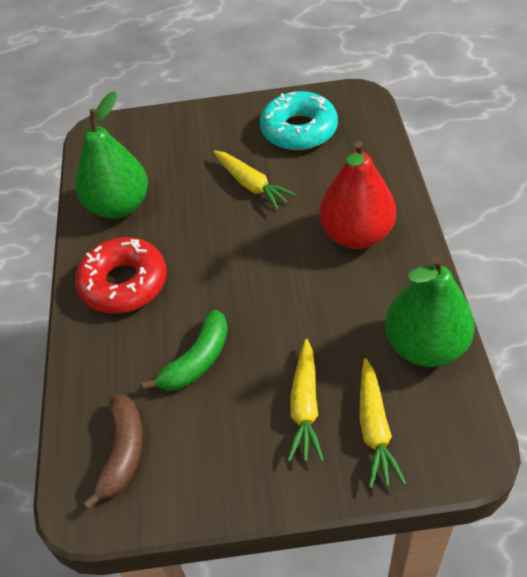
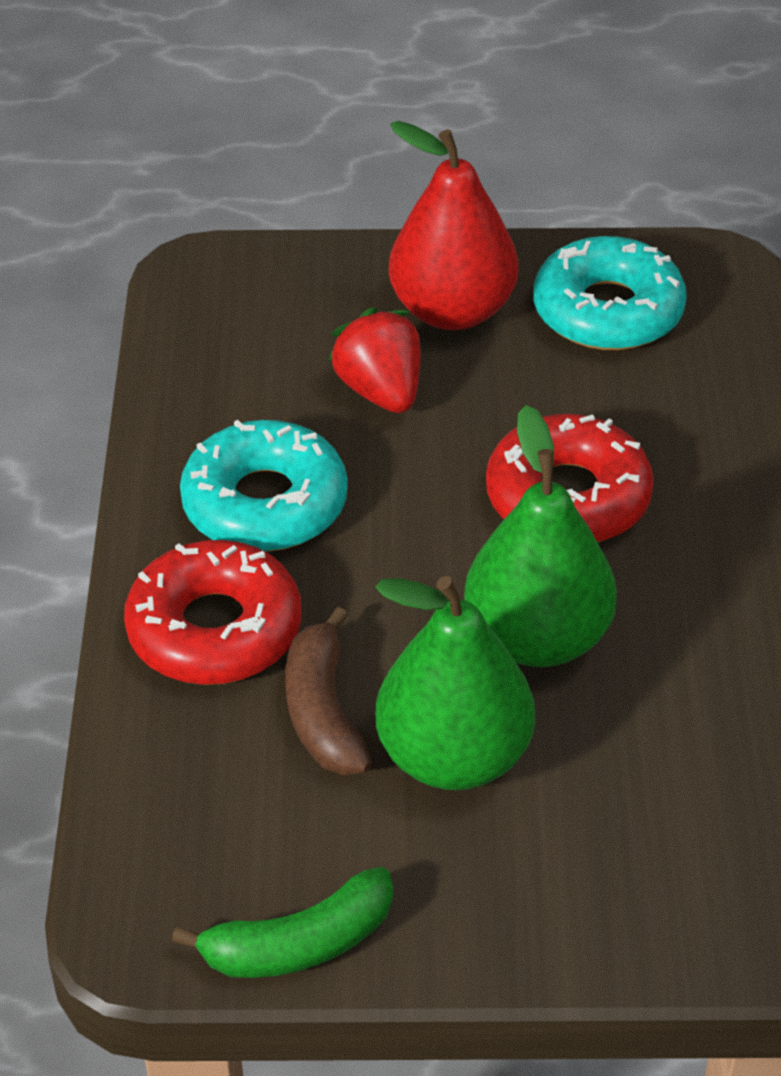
red donut: [75,237,167,314] = 1 -> [124,540,302,685] [486,414,654,542] = 2
red strawberry: none = 0 -> [328,308,421,413] = 1
turquoise donut: [260,91,338,150] = 1 -> [180,420,348,552] [533,236,687,350] = 2
yellow carrot: [213,150,296,210] [287,339,324,462] [359,358,406,488] = 3 -> none = 0

